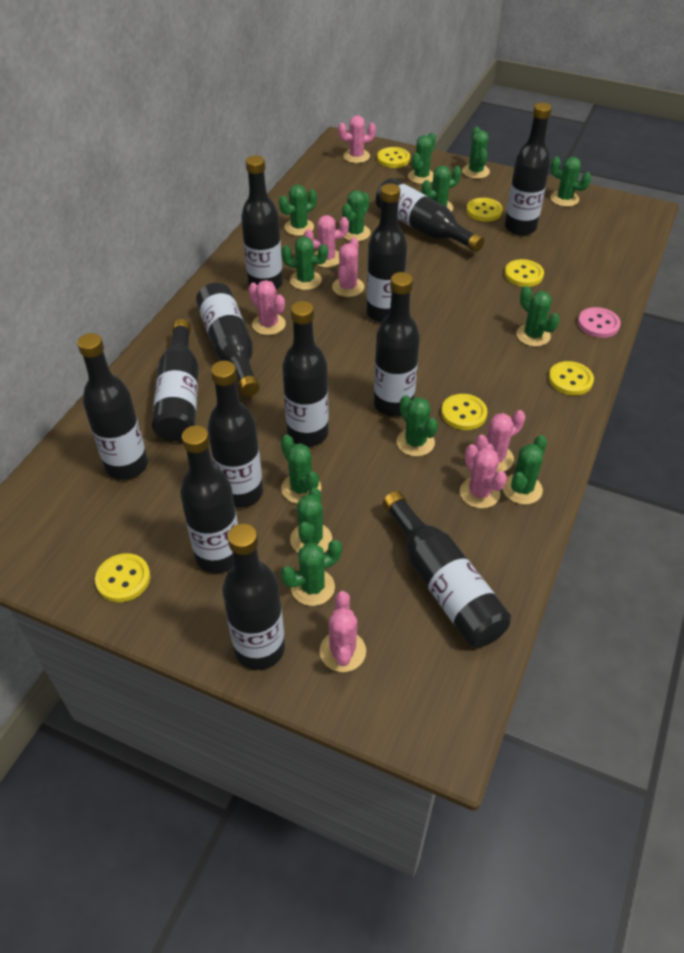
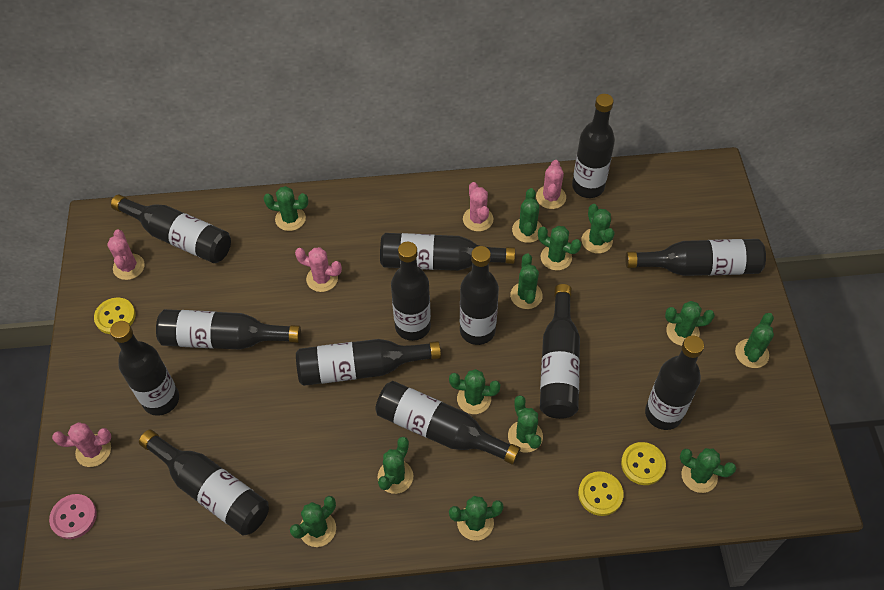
pink cactus: [248,280,286,335] [304,215,349,268] [320,591,366,672] [332,238,364,297] [338,115,376,163] [460,444,507,508] [475,410,525,472] = 7 -> [52,422,111,467] [107,229,145,280] [295,247,342,292] [463,182,493,232] [536,160,566,209] = 5
yellow button: [95,553,150,602] [377,147,410,168] [441,394,487,430] [466,198,503,222] [504,259,544,287] [548,361,594,395] = 6 -> [94,298,136,334] [578,471,624,516] [621,442,666,485] = 3

